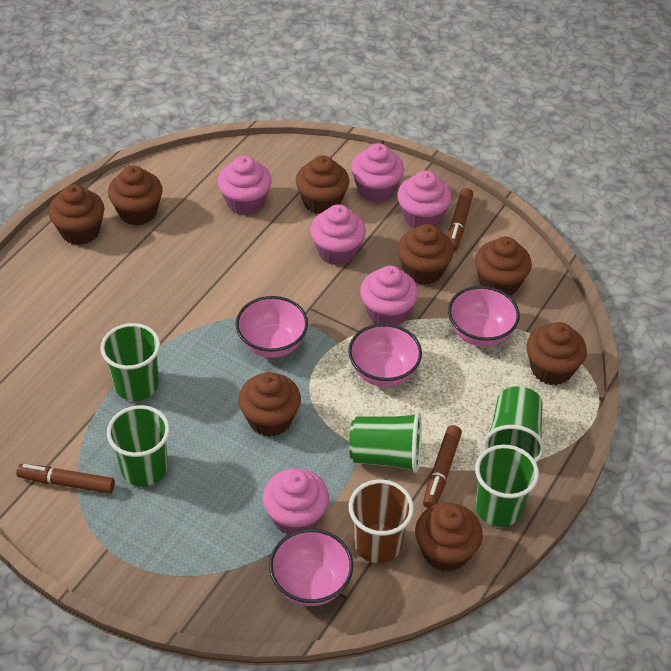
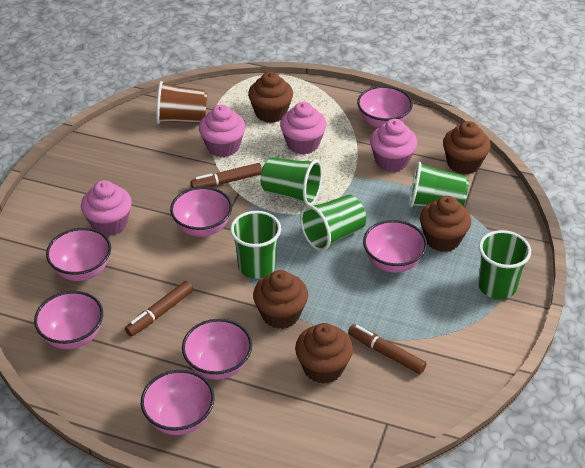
brown cupcake: [49,184,104,245] [108,165,163,225] [238,372,301,437] [296,155,349,214] [397,224,454,285] [415,502,483,572] [475,237,532,296] [526,322,587,385] = 8 -> [248,72,293,123] [253,270,308,329] [295,323,353,384] [420,196,471,252] [443,121,491,174] = 5
pink bowl: [235,296,308,358] [269,529,353,606] [348,323,422,387] [448,286,520,347] = 4 -> [34,291,103,349] [46,228,111,281] [141,370,214,435] [170,187,232,237] [182,319,252,380] [357,86,413,128] [363,220,427,273] = 7
pink cupcake: [218,155,272,215] [263,468,329,535] [310,204,366,265] [351,143,404,203] [360,266,418,325] [397,171,451,228] = 6 -> [81,180,132,236] [199,105,245,157] [280,102,327,154] [370,119,417,172] = 4

